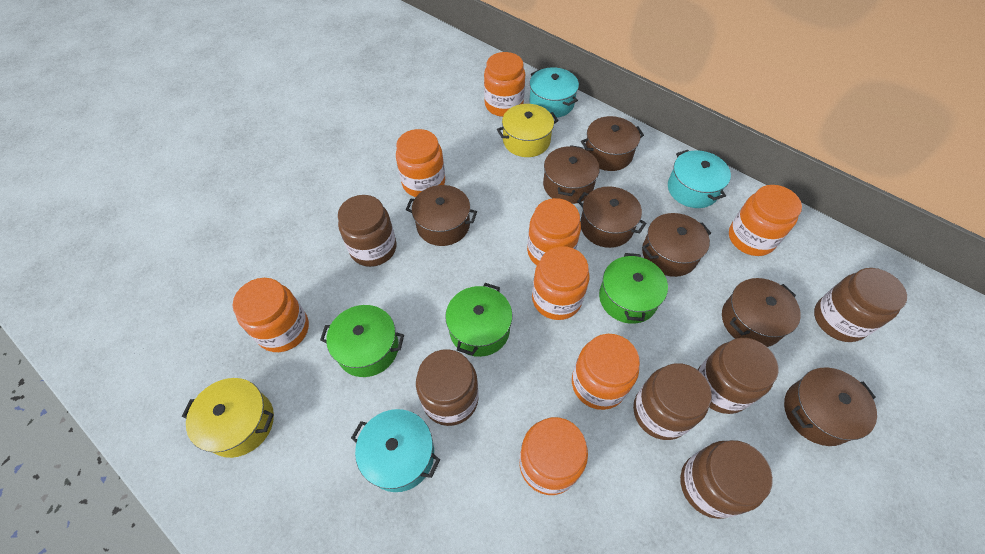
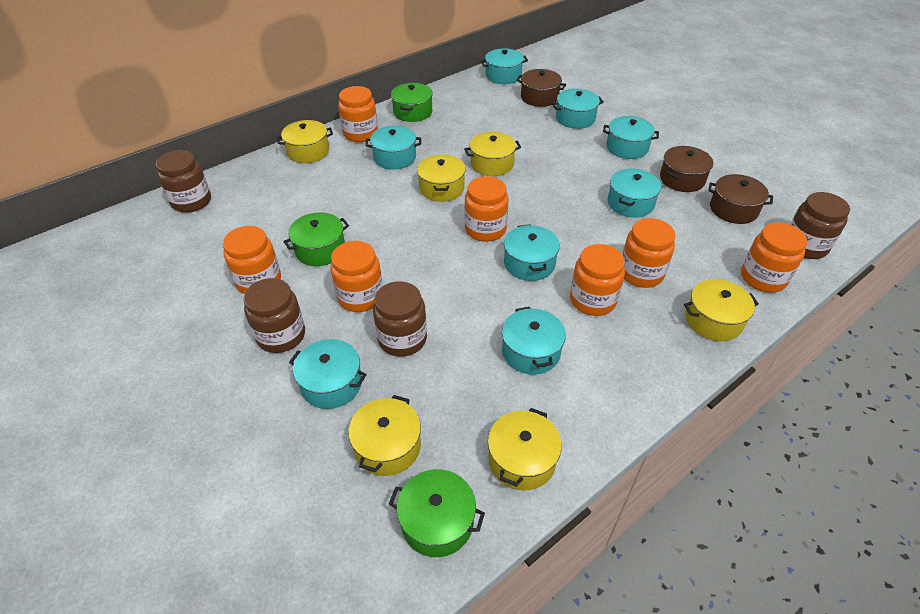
brown jar: [338,195,396,267] [416,349,479,426] [633,363,712,440] [680,440,773,519] [697,338,779,414] [814,268,907,342] = 6 -> [156,150,211,213] [244,278,305,353] [373,281,427,357] [790,192,850,259] = 4
brown pot: [406,185,477,246] [543,145,600,204] [577,186,647,248] [581,116,644,171] [642,213,711,277] [722,278,801,347] [784,367,877,446] = 7 -> [516,69,566,107] [660,146,713,192] [708,174,773,224] = 3
orange jar: [233,278,309,352] [396,129,445,197] [484,52,525,117] [519,417,588,495] [527,198,581,265] [532,246,590,320] [572,334,640,410] [729,185,802,256] = 8 -> [223,226,281,294] [330,241,383,312] [338,86,378,142] [464,176,509,242] [570,244,625,316] [622,218,675,288] [741,223,807,293] = 7
turquoise pot: [351,409,440,492] [530,67,579,118] [668,150,731,208] = 3 -> [289,339,367,409] [365,126,421,170] [481,48,528,84] [502,307,566,375] [504,225,560,281] [552,89,604,129] [603,116,659,159] [608,169,661,217] = 8
yellow pot: [182,378,274,458] [497,104,559,157] = 2 -> [277,120,333,163] [348,395,421,476] [417,154,466,202] [464,132,521,176] [488,408,562,490] [684,279,759,341] = 6

